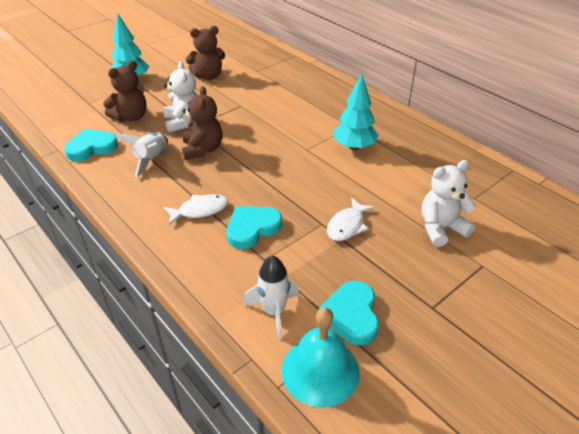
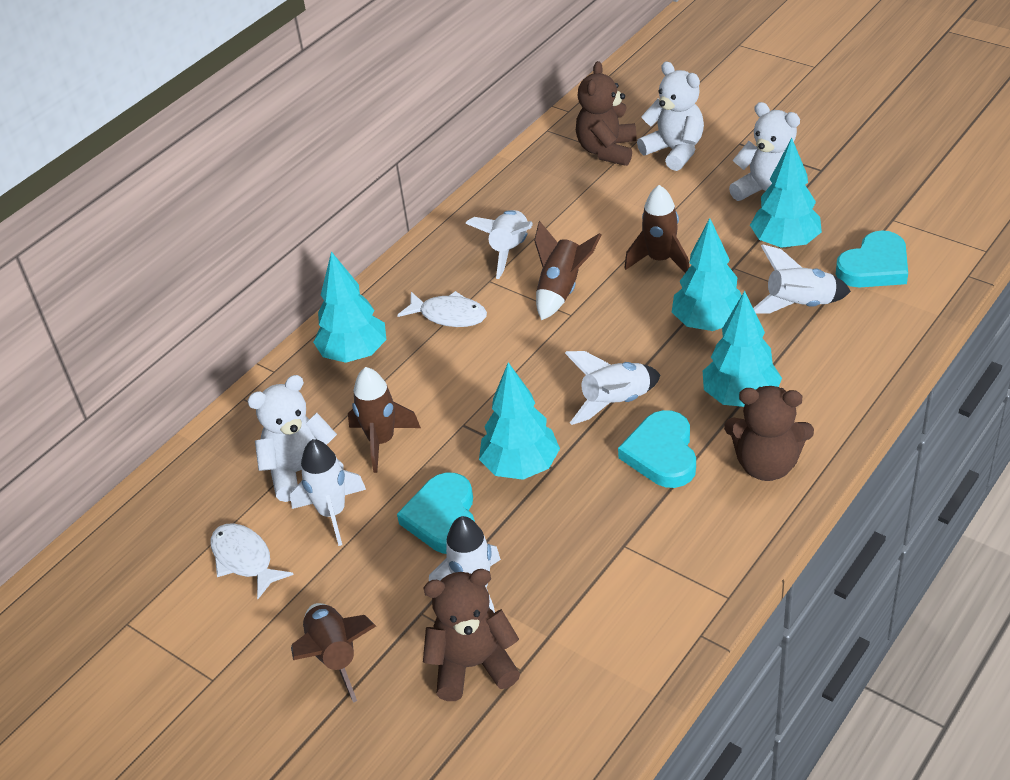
brown rocket: none = 0 -> [291,603,376,703] [348,367,421,473] [534,221,601,320] [624,185,690,273] = 4
turquoise bell: [282,307,360,408] = 1 -> none = 0
turquoise tree: [111,13,149,76] [334,74,378,150] = 2 -> [313,251,386,363] [479,362,560,480] [672,218,742,331] [703,291,782,407] [750,138,822,249] = 5
white rocket: [115,133,168,177] [243,256,299,339] = 2 -> [290,439,366,546] [429,516,501,613] [465,210,533,279] [565,351,660,425] [753,244,851,314] = 5
white teddy bear: [164,61,198,133] [422,160,476,247] = 2 -> [247,375,344,502] [637,62,704,171] [729,102,800,201] = 3

